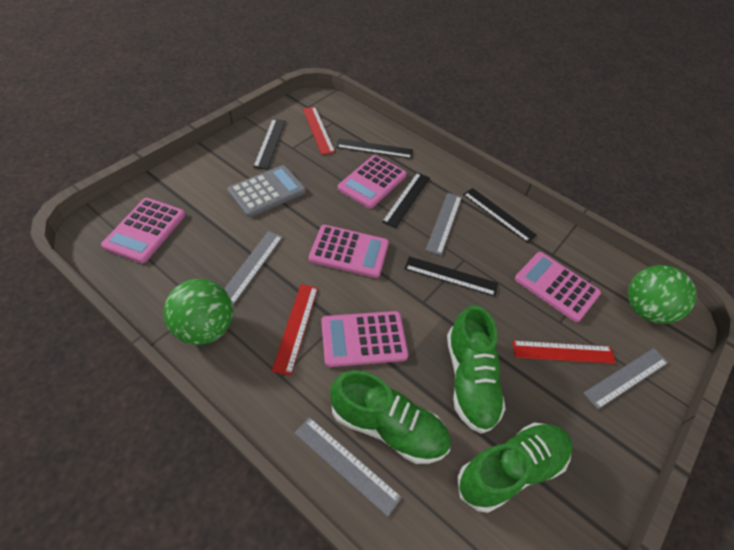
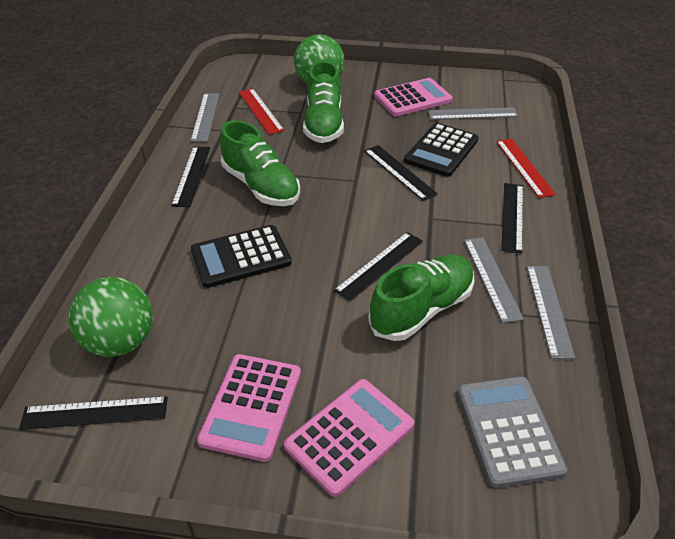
black calculator: none = 0 -> [191,225,292,288] [404,123,479,177] = 2
pink calculator: [101,198,185,263] [309,225,389,278] [321,311,408,367] [338,155,407,208] [515,252,601,322] = 5 -> [197,354,301,462] [284,379,414,497] [374,78,453,116] = 3
red ruler: [272,284,318,376] [303,107,335,155] [512,341,616,364] = 3 -> [239,88,285,135] [496,139,556,198] = 2

